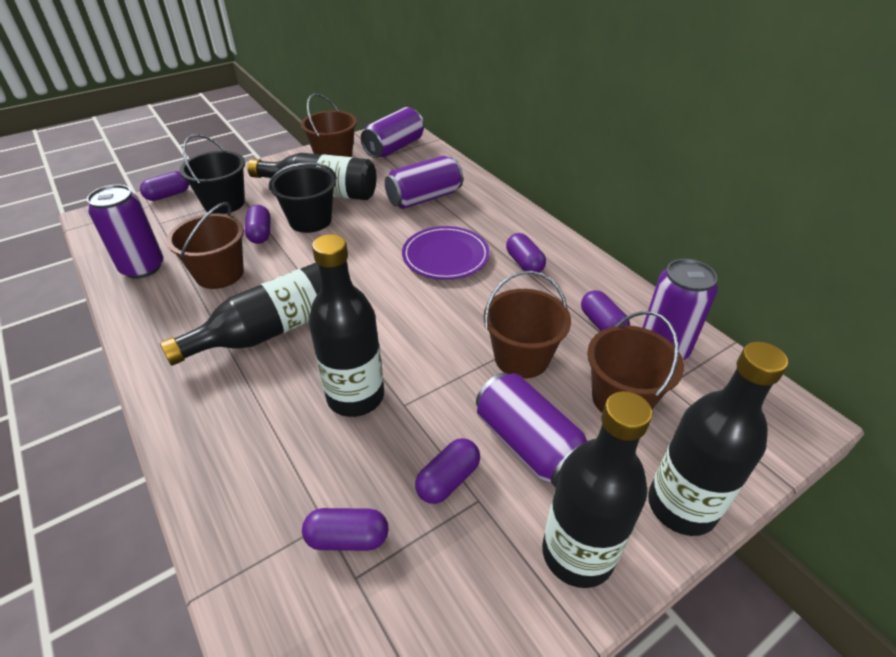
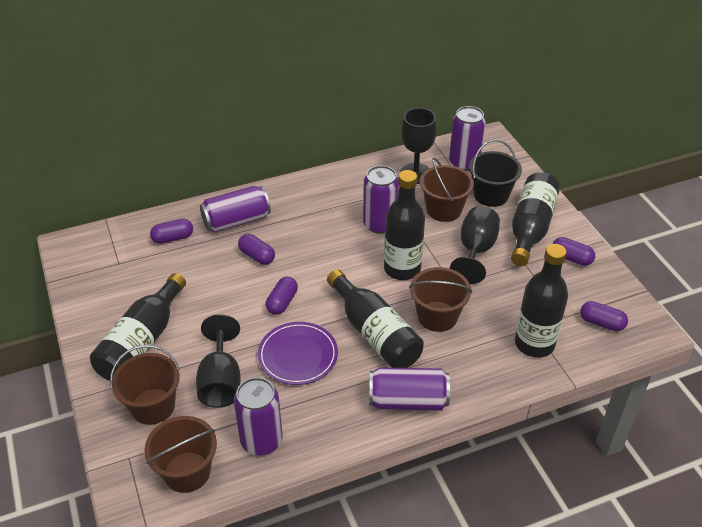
black bucket: [180,134,245,214] [269,162,337,233] = 2 -> [469,139,522,207] = 1
black goblet: none = 0 -> [196,314,241,408] [400,108,437,184] [450,206,500,284] = 3
purple capsule: [140,171,189,201] [245,205,271,244] [302,508,389,551] [415,438,480,504] [506,233,546,273] [581,290,630,331] = 6 -> [150,219,193,244] [238,234,275,265] [266,277,298,315] [553,237,595,266] [580,301,628,331] = 5

